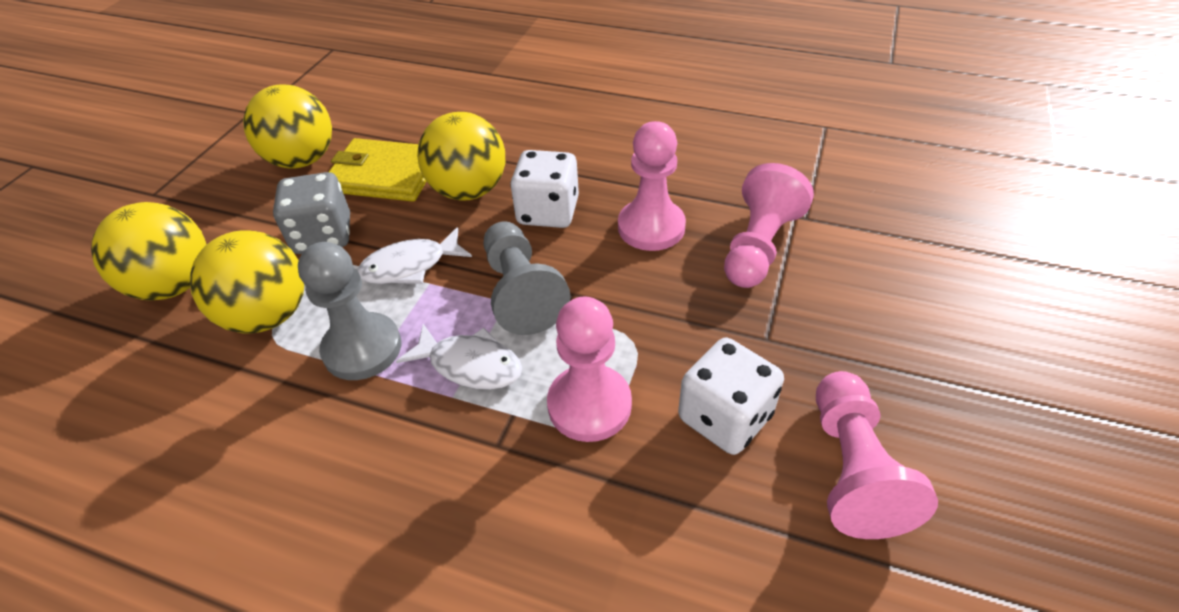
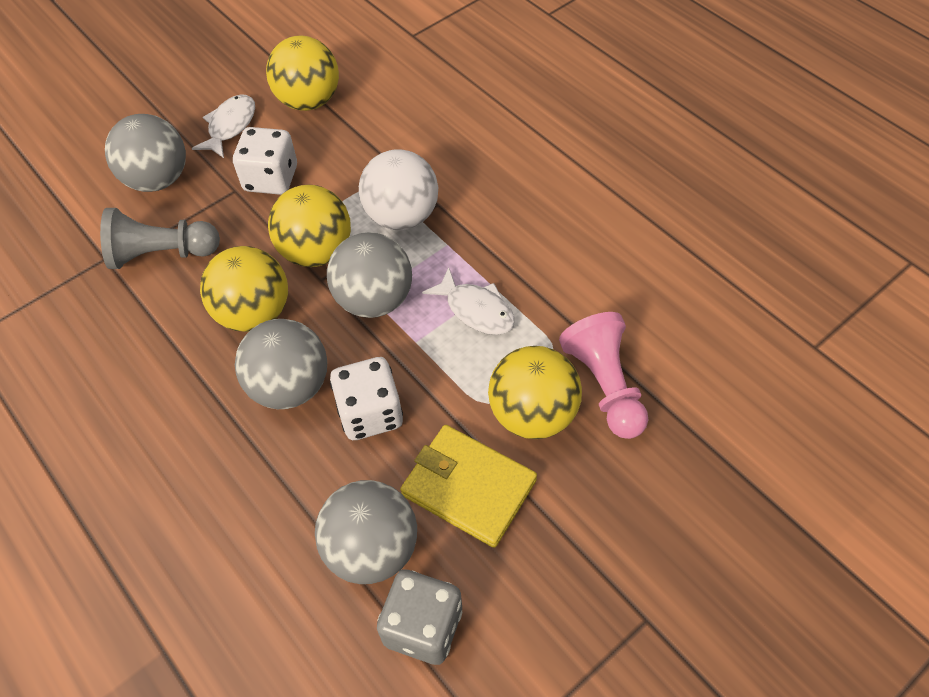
grey ball: none = 0 -> [105,114,186,192] [235,319,327,409] [315,480,417,584] [327,232,412,318] = 4
grey pawn: [298,242,401,380] [483,221,571,335] = 2 -> [100,208,220,269] = 1
pink pawn: [547,297,632,442] [618,121,686,251] [724,163,814,288] [816,371,938,539] = 4 -> [559,312,648,439] = 1
white ball: none = 0 -> [359,149,438,230] = 1

